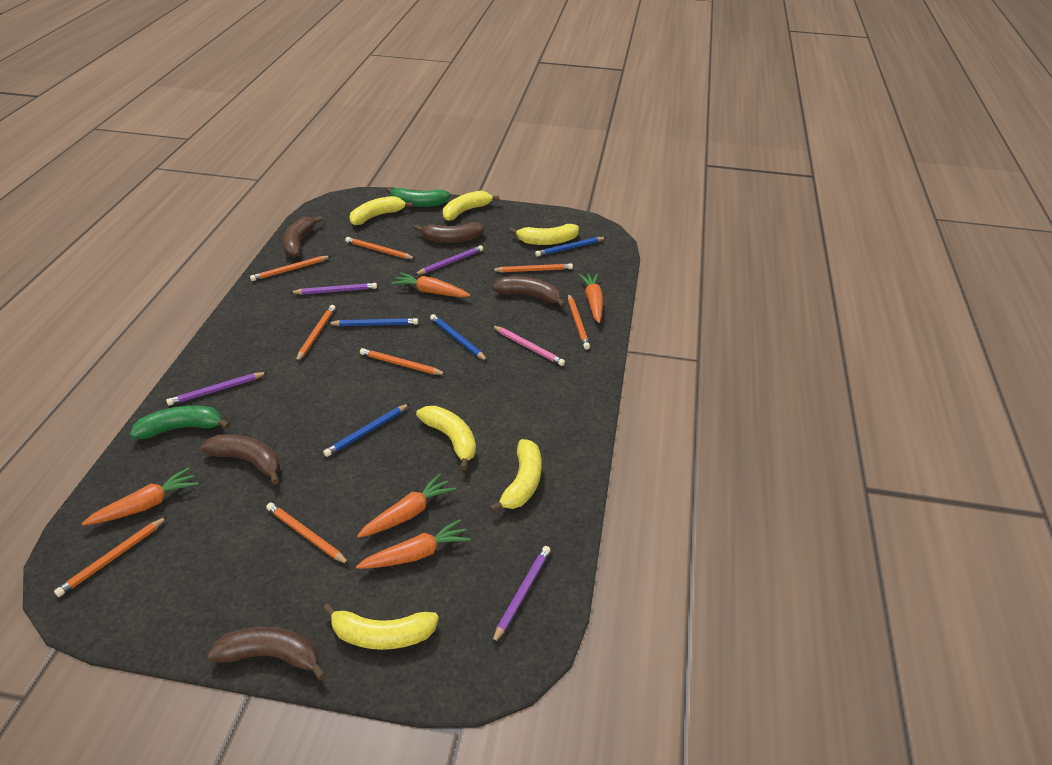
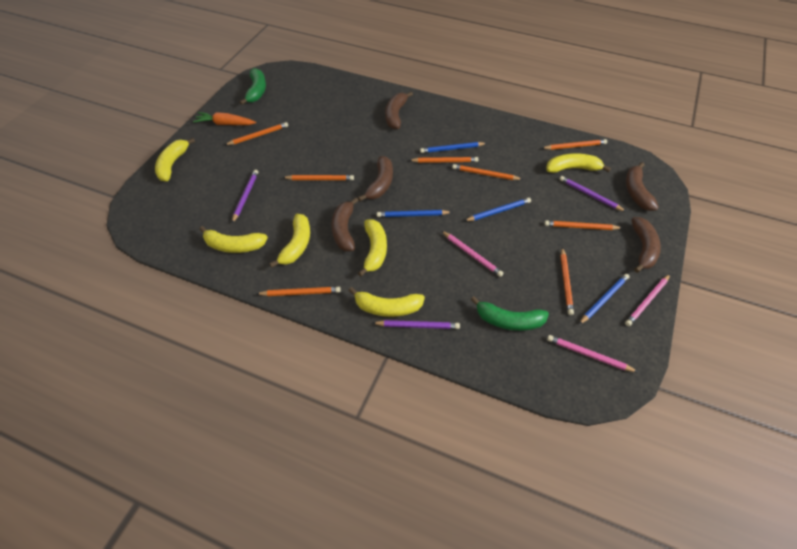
orange carrot: [82,467,198,525] [356,519,471,569] [357,473,456,538] [391,272,470,297] [578,273,603,323] = 5 -> [193,112,256,125] = 1
pink pencil: [492,325,565,366] = 1 -> [442,231,503,277] [547,335,638,372] [625,274,670,326] = 3
purple pencil: [166,372,268,406] [289,283,377,295] [414,245,483,275] [492,546,551,645] = 4 -> [232,170,258,223] [373,320,460,329] [559,176,626,212] = 3

